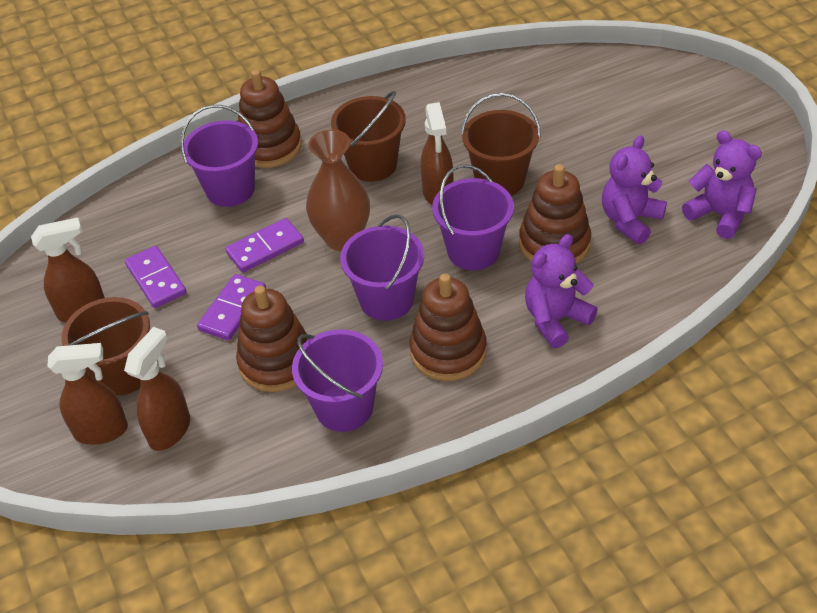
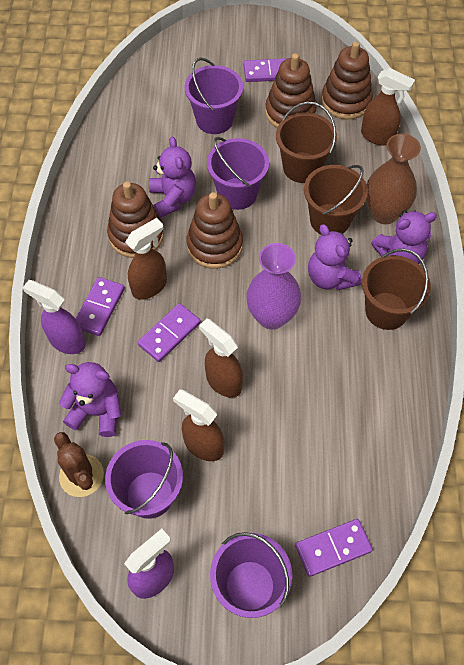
brown cactus: none = 0 -> [54,432,104,497] = 1
purple domino: [125,246,187,308] [197,274,266,341] [225,218,304,273] = 3 -> [75,277,125,336] [138,303,201,362] [244,58,289,82] [295,519,373,577] = 4
purple spray bottle: none = 0 -> [23,280,86,354] [124,529,174,599] = 2
purple teddy bear: [525,234,598,348] [602,135,667,244] [682,131,762,239] = 3 -> [59,362,122,437] [149,136,196,218] [308,224,362,290] [371,210,437,264] = 4
purple vase: none = 0 -> [246,243,301,330] = 1

